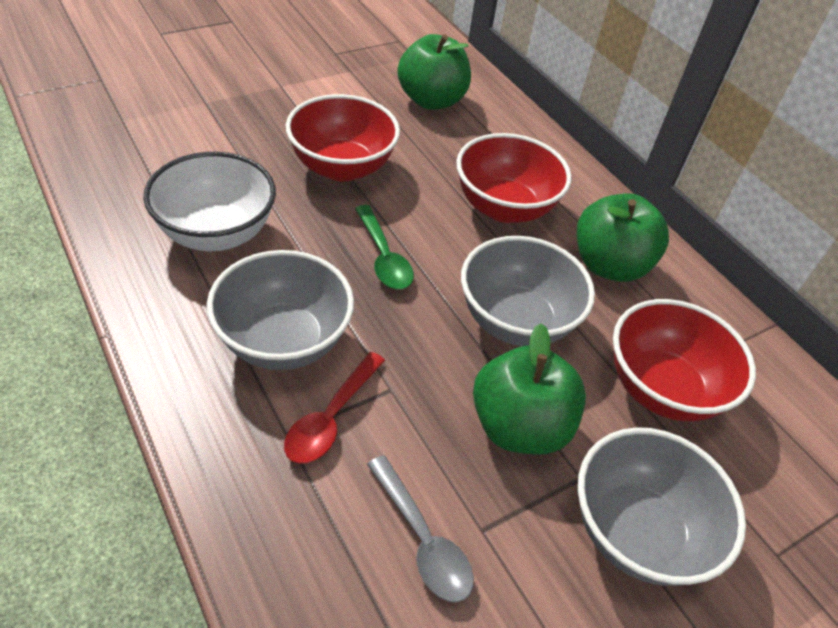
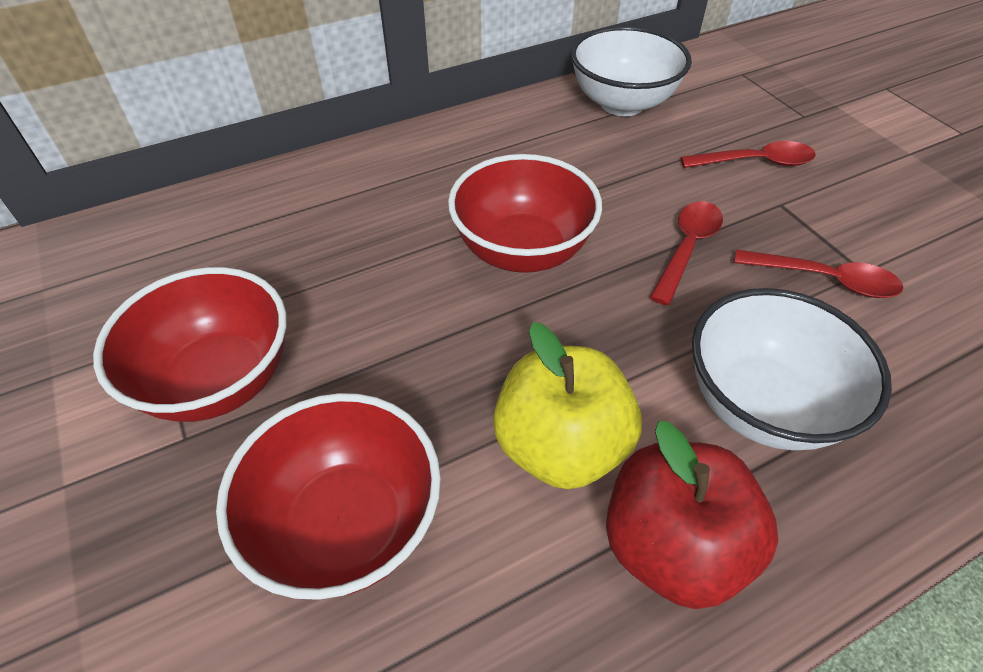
green apple: [398,34,471,110] [473,323,586,455] [577,193,669,282] = 3 -> none = 0
green spoon: [355,205,414,289] = 1 -> none = 0
grey bowl: [207,250,354,370] [461,236,595,346] [578,427,746,586] = 3 -> none = 0
grey spoon: [367,455,474,603] = 1 -> none = 0
red apple: none = 0 -> [606,421,779,609] = 1
red spoon: [284,352,385,464] = 1 -> [650,201,723,306] [681,141,816,168] [734,249,904,298] = 3
white bowl: [143,152,276,251] = 1 -> [571,26,692,116] [692,288,892,450] = 2
yellow apple: none = 0 -> [493,322,642,489] = 1

